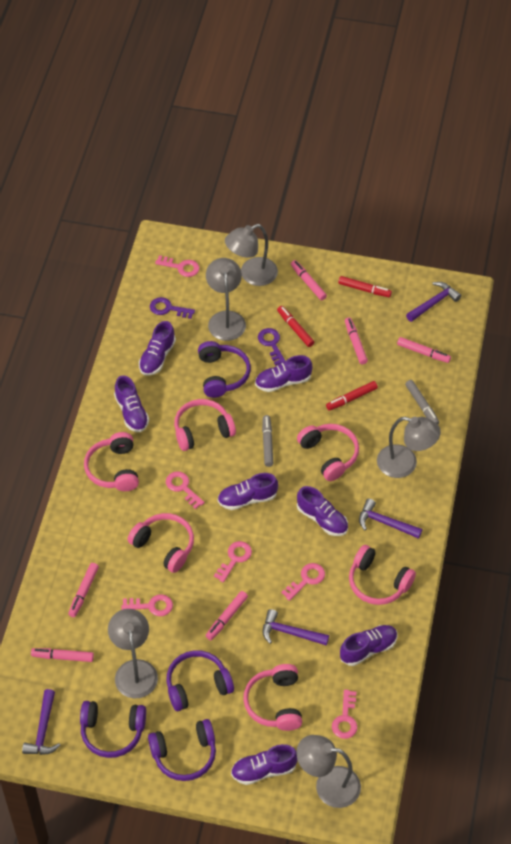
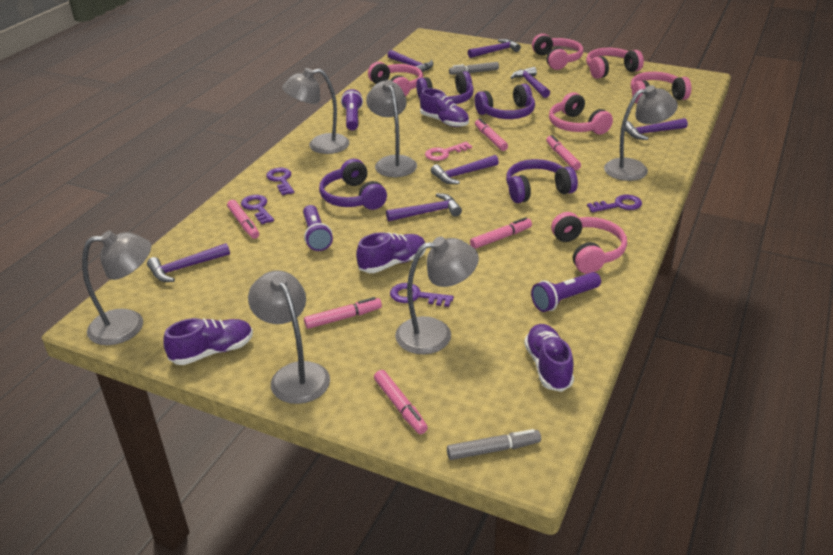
grey lamp: [108,609,158,698] [206,258,246,341] [225,224,278,286] [296,735,361,808] [377,417,441,478] = 5 -> [82,231,151,345] [248,271,330,404] [282,68,349,154] [366,80,417,177] [395,237,479,354] [604,85,678,181] = 6
pink key: [122,594,173,616] [155,255,199,277] [166,471,205,509] [214,541,252,582] [281,563,325,601] [332,690,357,739] = 6 -> [425,142,472,161] = 1
purple flashlight: none = 0 -> [303,205,333,251] [341,89,363,130] [531,272,601,312] = 3
purple hammer: [22,689,61,755] [263,609,329,646] [359,499,422,539] [406,282,461,322] = 4 -> [147,243,230,282] [386,193,462,222] [388,50,434,73] [431,155,499,184] [468,39,521,58] [511,67,550,98] [625,118,688,140] = 7
purple key: [150,297,195,319] [258,328,285,365] = 2 -> [241,195,274,224] [266,168,294,195] [390,283,454,307] [587,195,642,213] = 4
purple shoe: [114,375,149,432] [139,321,176,376] [217,473,278,510] [231,744,297,785] [255,355,313,392] [297,486,348,536] [340,625,398,666] = 7 -> [163,318,253,365] [356,232,426,273] [420,88,469,127] [524,324,574,392] = 4
red marker: [277,306,314,347] [326,381,378,411] [338,276,392,297] = 3 -> none = 0

